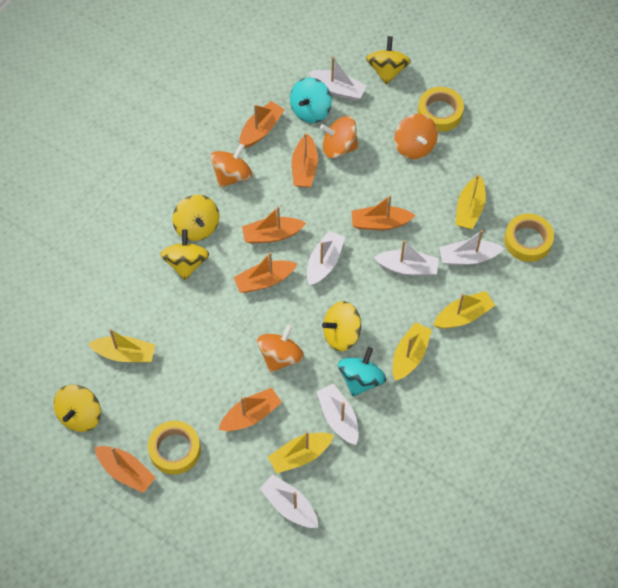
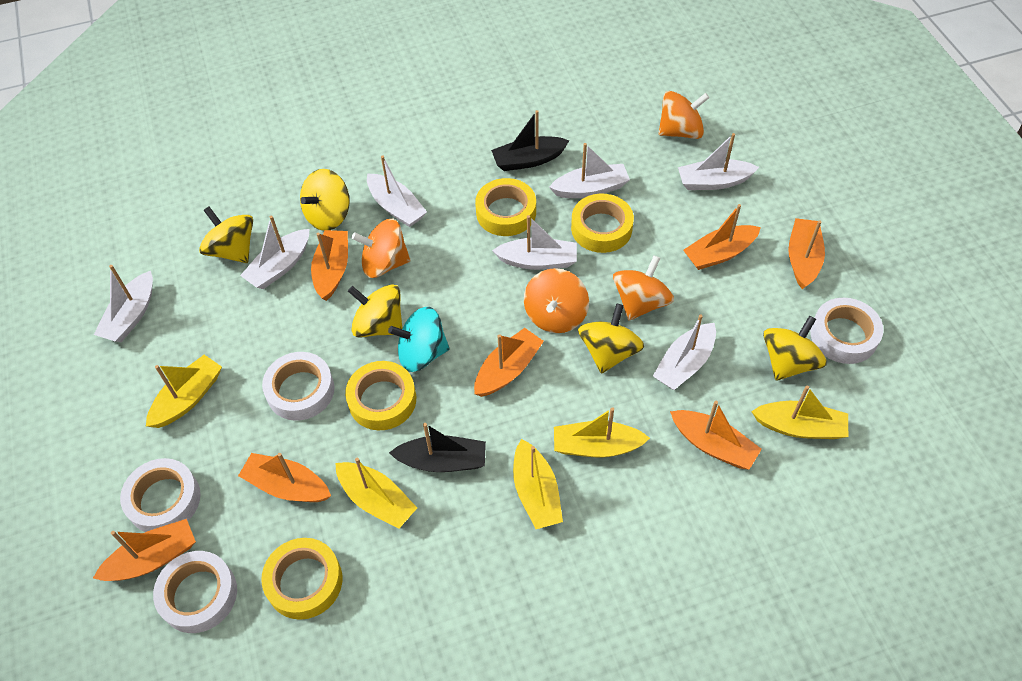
black boat: none = 0 -> [389,423,486,472] [491,110,569,171] = 2
turquoise spinning top: [290,77,332,123] [338,347,386,397] = 2 -> [388,307,450,372] = 1
white boat: [259,475,318,528] [307,231,345,286] [309,56,367,101] [316,384,359,445] [374,240,439,276] [439,230,504,265] = 6 -> [94,265,153,342] [240,216,309,289] [367,156,427,227] [492,215,577,270] [549,143,630,198] [653,315,716,390] [678,133,759,190] = 7
white tape: none = 0 -> [120,458,201,532] [153,551,237,633] [262,352,334,421] [810,298,884,364] = 4
yellow tape: [148,421,201,475] [418,87,464,132] [504,213,554,262] = 3 -> [261,538,342,620] [345,361,416,430] [475,178,536,236] [571,194,634,253] = 4

